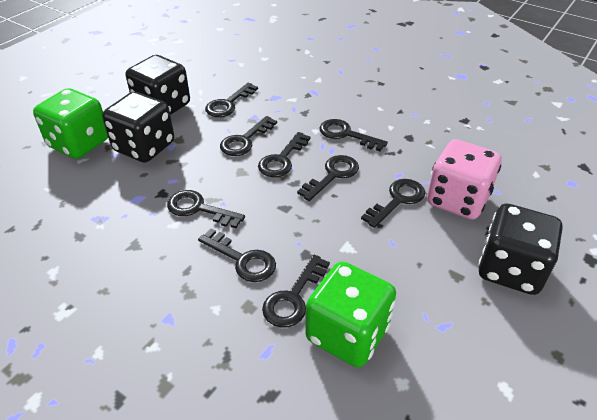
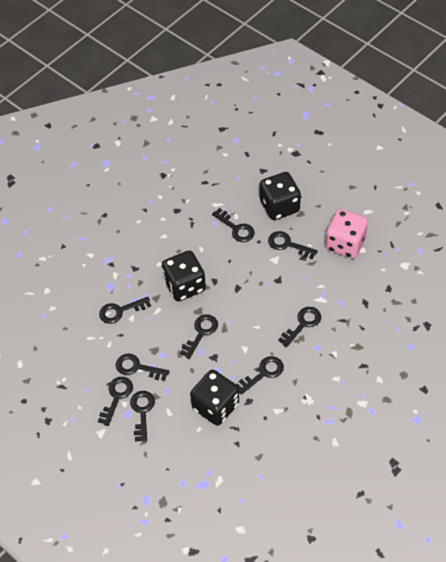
green dice: [33,88,108,159] [305,262,396,367] = 2 -> none = 0

